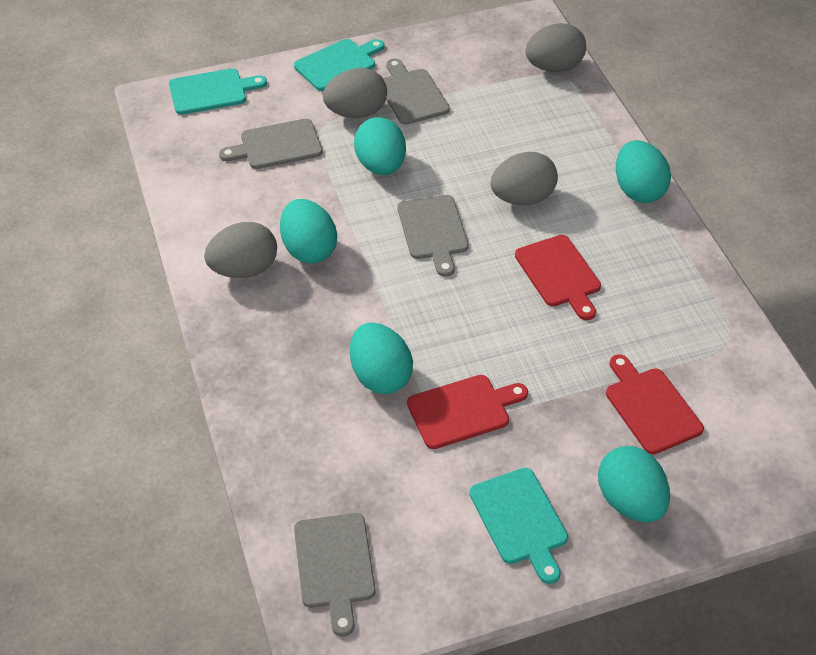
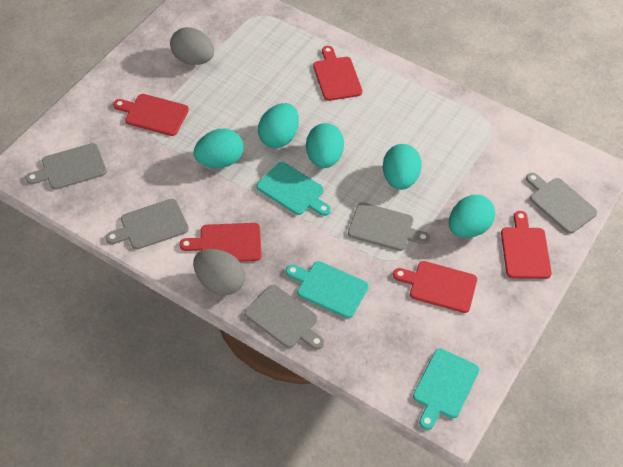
grey cutting board: [219,119,323,169] [294,513,376,636] [383,58,450,125] [398,195,469,277] = 4 -> [26,143,107,190] [105,199,189,249] [244,285,324,350] [348,202,430,251] [526,173,597,234] = 5
grey egg: [204,222,277,278] [323,68,387,118] [491,152,558,205] [525,23,586,72] = 4 -> [170,27,214,65] [193,249,245,295] = 2
red cutting board: [407,375,528,449] [515,235,601,320] [606,354,704,454] = 3 -> [113,94,189,136] [179,223,262,262] [313,46,363,101] [393,261,477,313] [501,211,552,279] = 5

